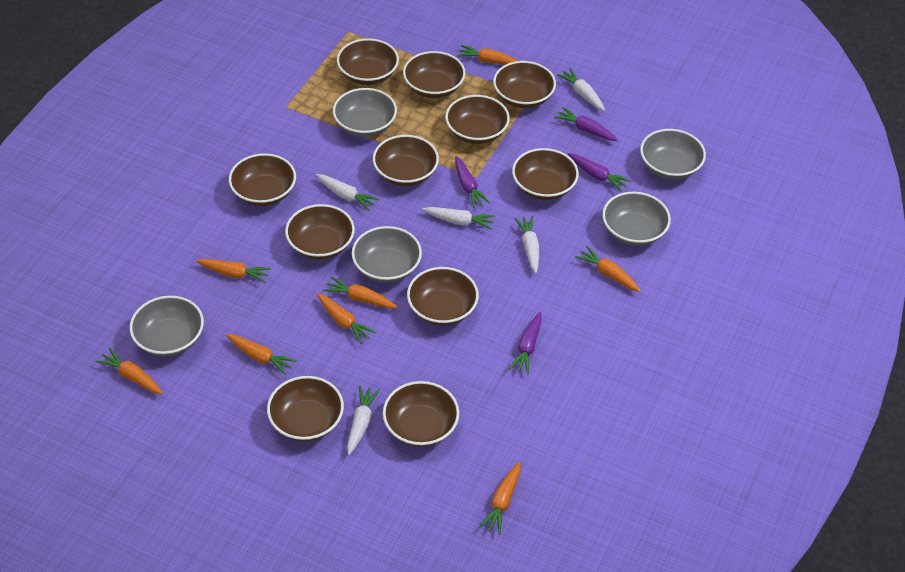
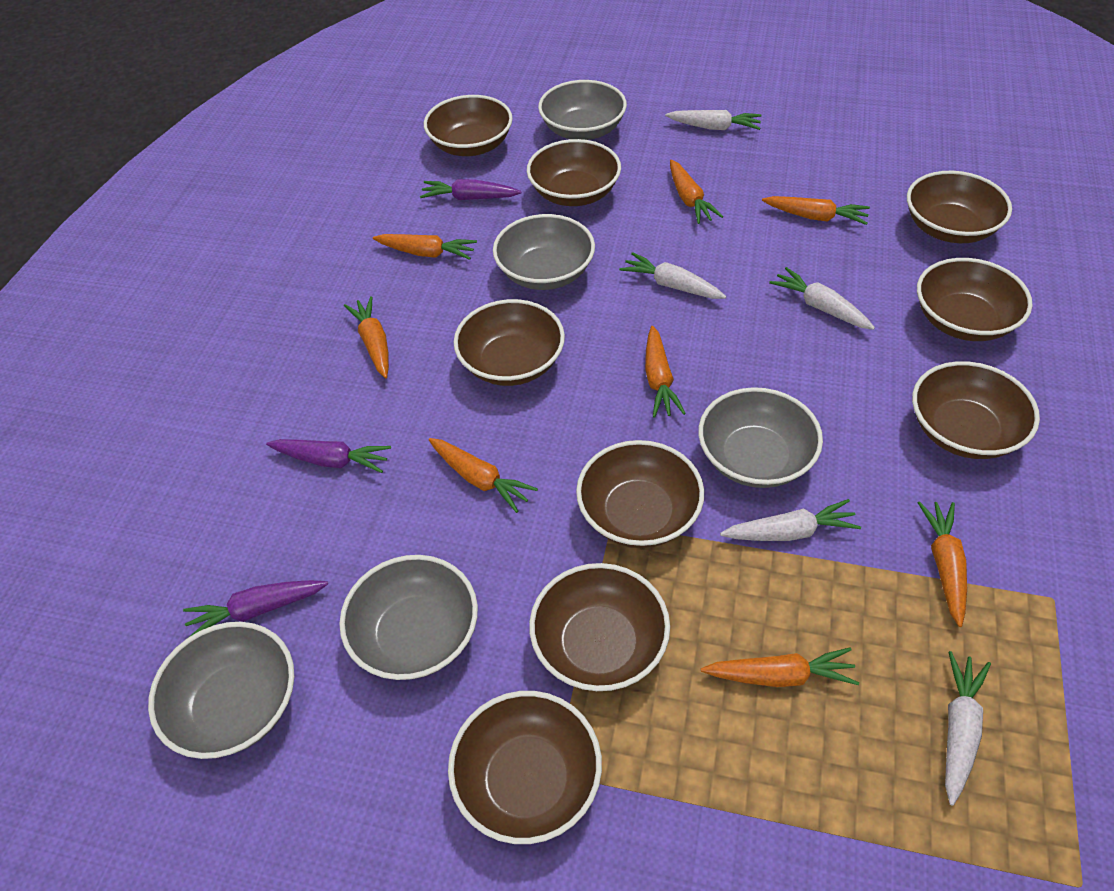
brown bowl: [229,153,296,206] [267,376,344,441] [285,204,355,260] [337,38,399,85] [373,135,439,186] [383,381,459,447] [403,51,465,98] [407,267,479,326] [445,95,510,144] [493,61,556,108] [512,148,579,200] = 11 -> [424,95,513,156] [448,691,602,844] [454,299,565,386] [527,139,621,206] [529,563,670,691] [576,440,704,548] [907,171,1012,243] [912,361,1040,459] [917,258,1033,341] = 9
purple carrot: [455,156,490,208] [509,312,542,375] [554,107,618,141] [568,153,631,191] = 4 -> [183,580,328,637] [266,439,391,473] [420,179,522,200] = 3

